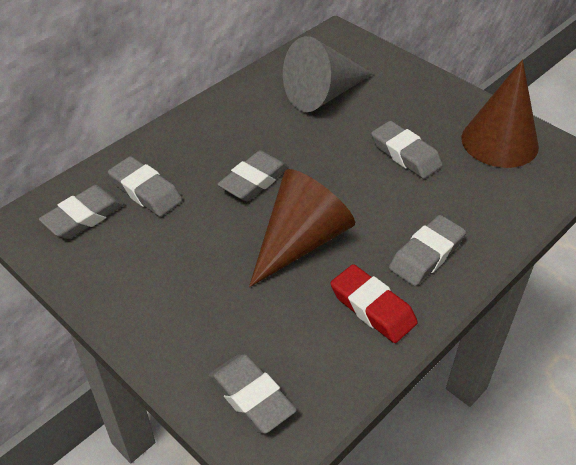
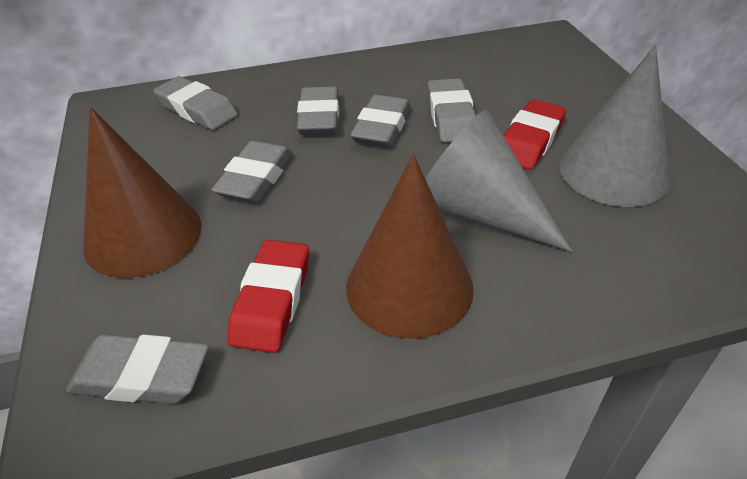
grey cone: [283,36,373,112] = 1 -> [425,109,572,252] [560,45,670,207] = 2
red eraser: [330,264,418,343] = 1 -> [227,240,309,353] [503,99,566,170] = 2

